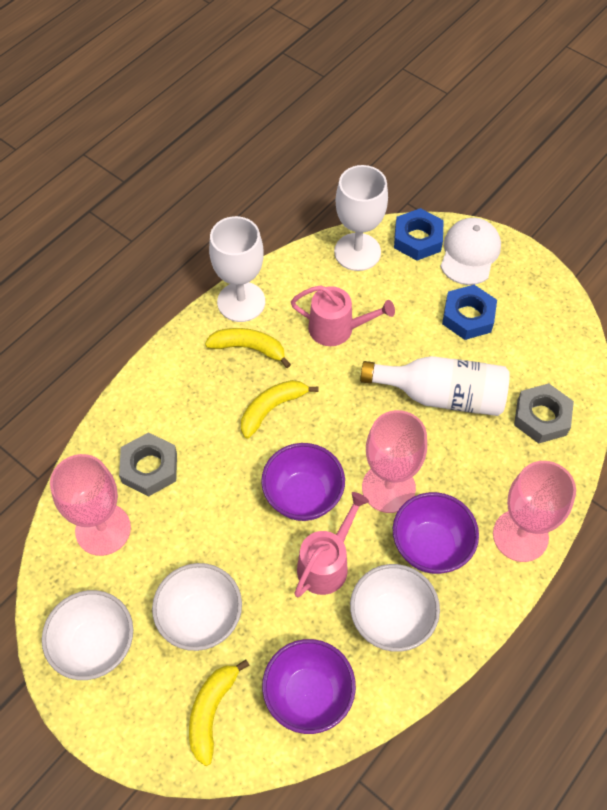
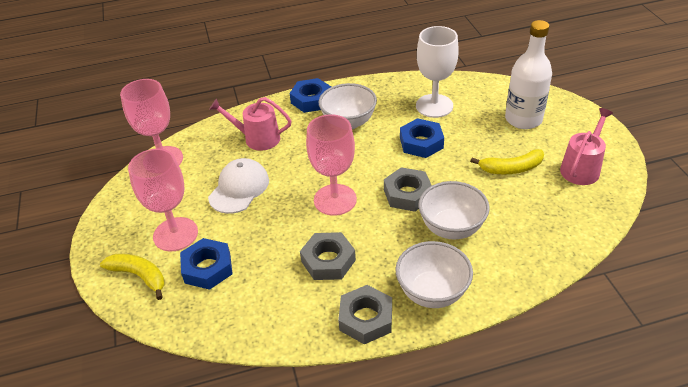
blue nut: [394,208,444,261] [442,285,497,340] = 2 -> [180,238,233,290] [290,78,331,113] [400,118,444,158] = 3
grey nut: [119,432,177,497] [514,383,574,444] = 2 -> [300,232,356,280] [338,285,392,345] [384,167,432,212] = 3
purple bowl: [261,443,345,521] [262,639,356,734] [393,492,479,574] = 3 -> none = 0
white goblet: [209,216,265,322] [334,165,388,271] = 2 -> [416,26,459,118] = 1
yellow banana: [189,659,250,766] [205,328,291,368] [241,380,319,439] = 3 -> [100,254,165,300] [470,149,544,174] = 2

